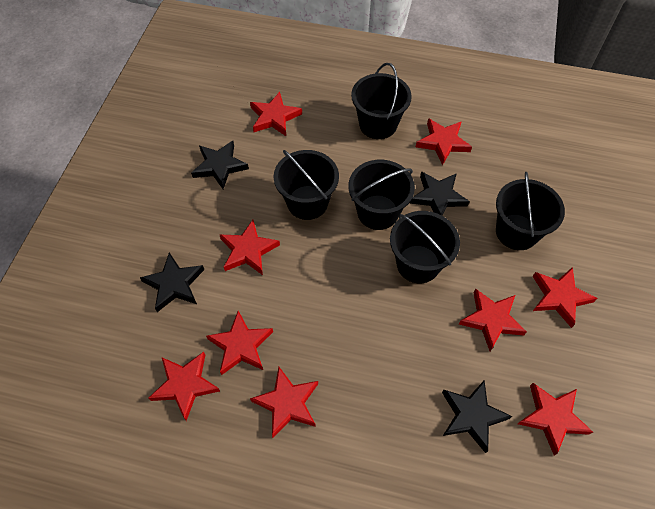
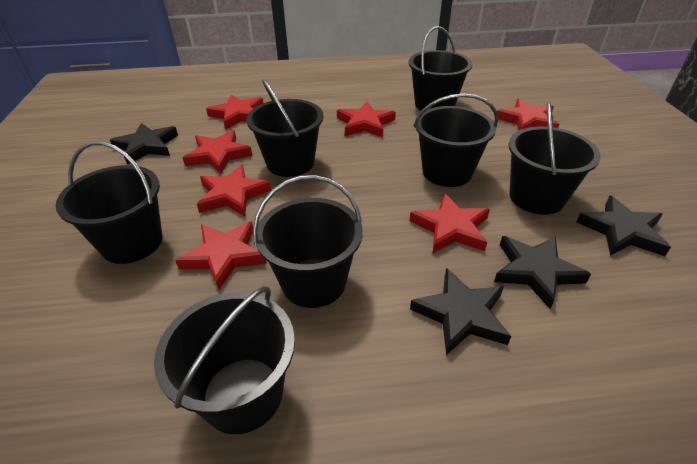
black bucket: [274,150,339,220] [348,160,415,230] [351,63,412,139] [390,211,460,283] [496,172,565,250] = 5 -> [55,141,163,264] [154,286,295,434] [246,79,323,177] [253,175,363,308] [409,26,472,110] [414,93,498,187] [509,102,601,215] = 7
red star: [149,352,220,421] [206,311,273,375] [220,220,280,275] [250,92,302,136] [250,367,318,438] [416,118,472,165] [459,288,527,351] [518,383,593,456] [533,267,598,328] = 9 -> [175,221,267,290] [183,130,252,174] [197,164,271,216] [206,94,263,130] [337,101,396,137] [409,193,490,253] [497,98,559,130] = 7

